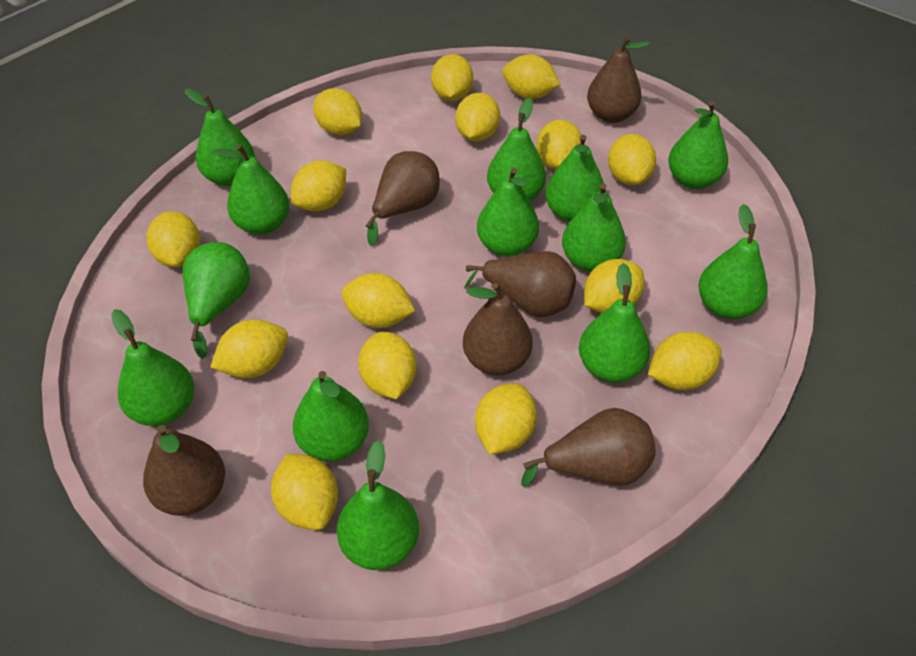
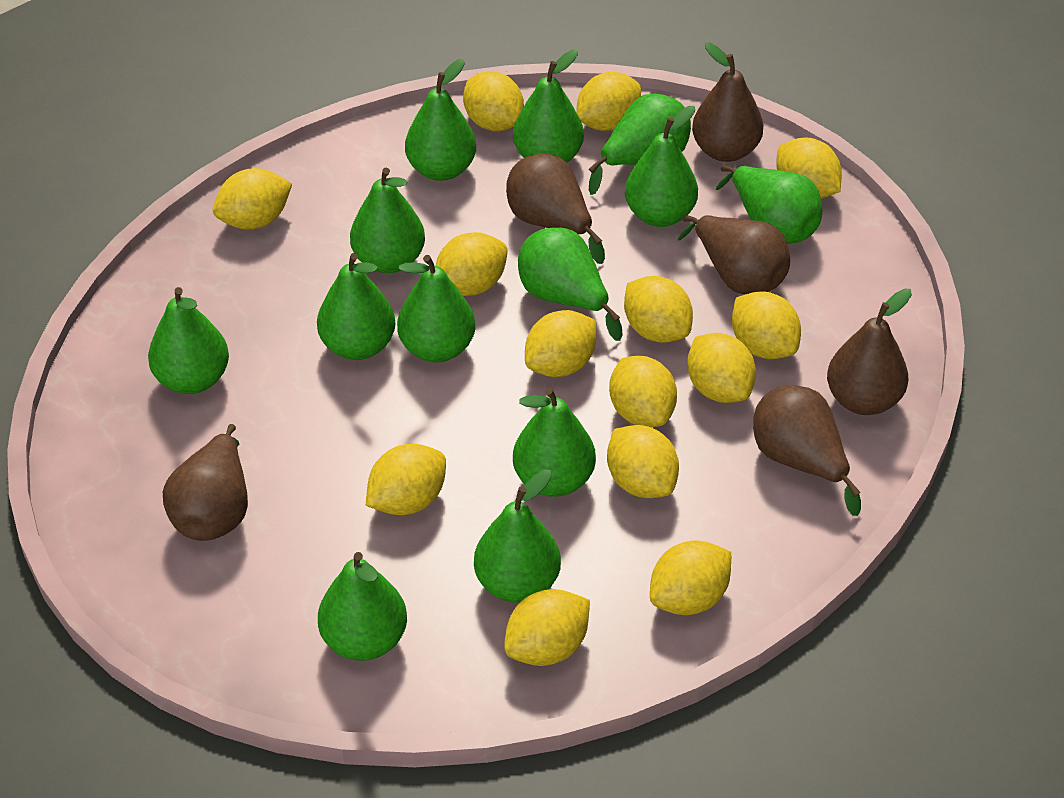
yellow lemon: [146,211,200,268] [210,319,288,378] [271,454,338,530] [291,160,346,212] [313,88,362,135] [341,273,415,328] [358,332,417,399] [431,54,473,101] [455,93,500,141] [475,383,537,455] [503,54,561,99] [537,119,581,170] [584,259,644,313] [608,134,656,185] [648,332,722,390] = 15 -> [213,168,292,229] [366,444,446,515] [435,232,507,296] [463,71,524,131] [504,589,590,666] [525,310,596,377] [576,72,641,131] [607,425,679,498] [609,356,677,427] [624,276,693,343] [650,540,731,615] [687,333,756,403] [732,291,801,359] [776,137,842,199] = 14

